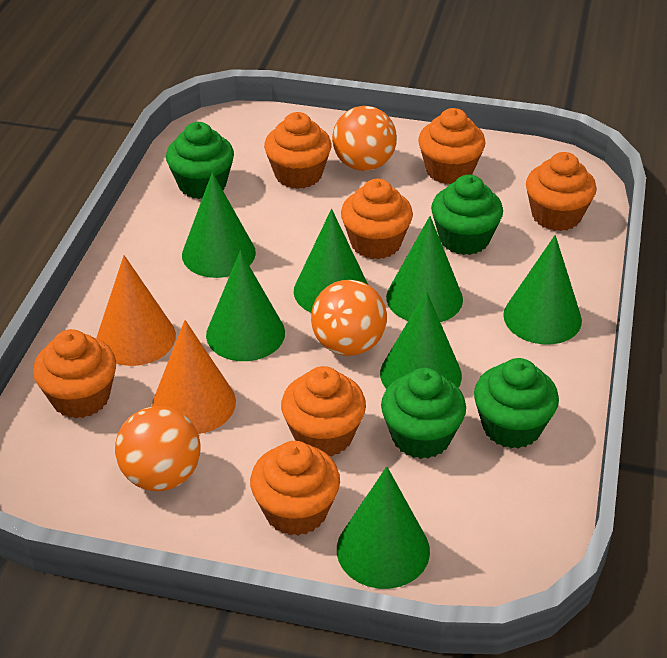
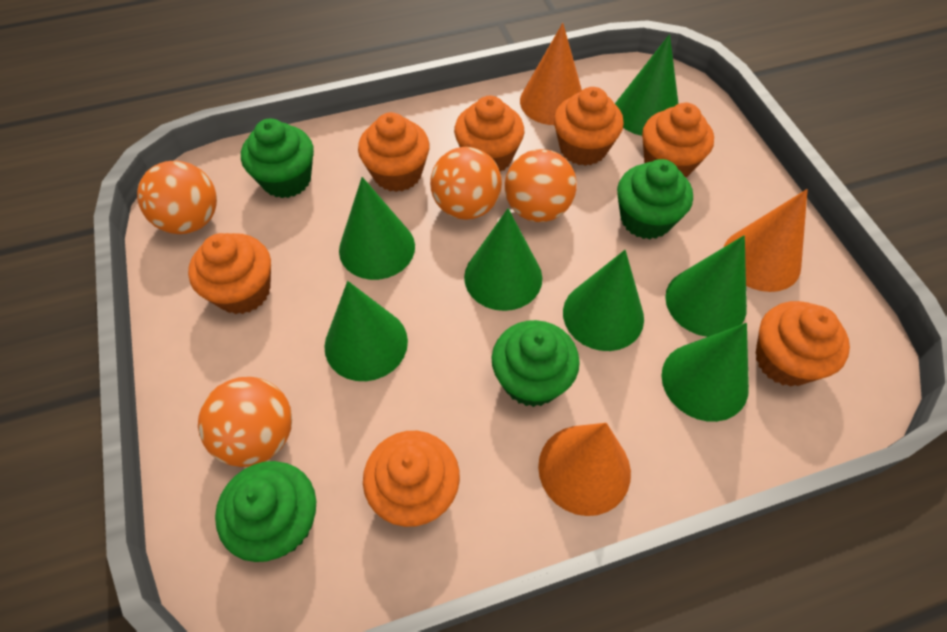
orange ball: [115,406,200,491] [311,280,387,356] [332,106,397,171] = 3 -> [137,161,217,234] [198,377,292,467] [430,147,502,220] [505,149,577,222] = 4
orange cone: [97,255,176,366] [152,320,236,434] = 2 -> [520,23,582,125] [538,423,631,516] [724,189,808,292] = 3

